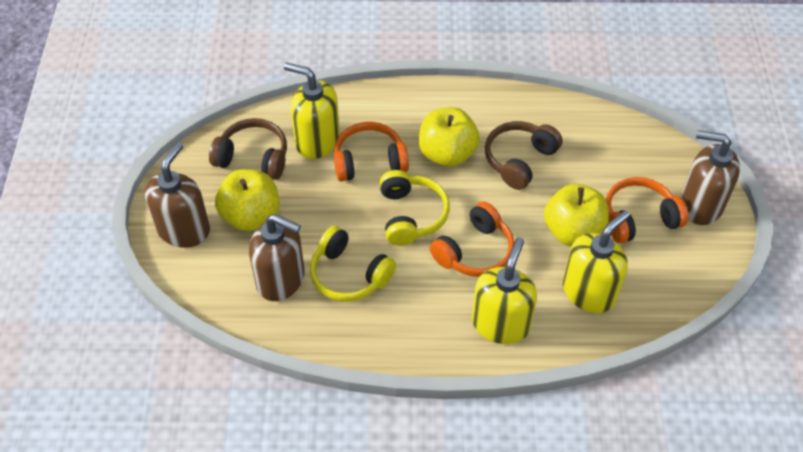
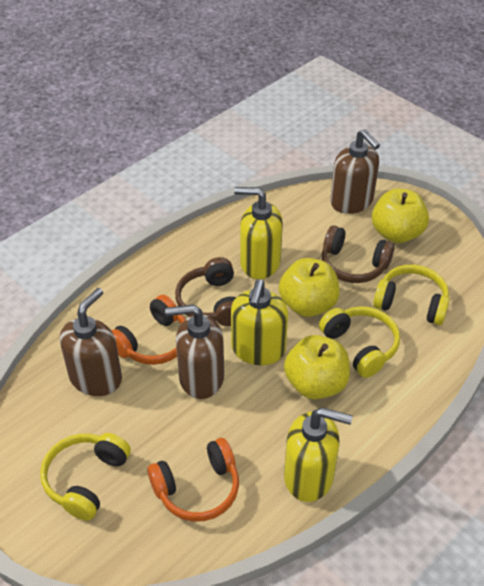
orange headphones: [334,122,409,181] [430,201,514,277] [606,177,689,243] = 3 -> [111,295,186,365] [147,438,239,522] = 2
yellow headphones: [310,226,396,302] [379,170,450,246] = 2 -> [40,433,131,521] [319,306,400,378] [373,265,450,325] = 3

